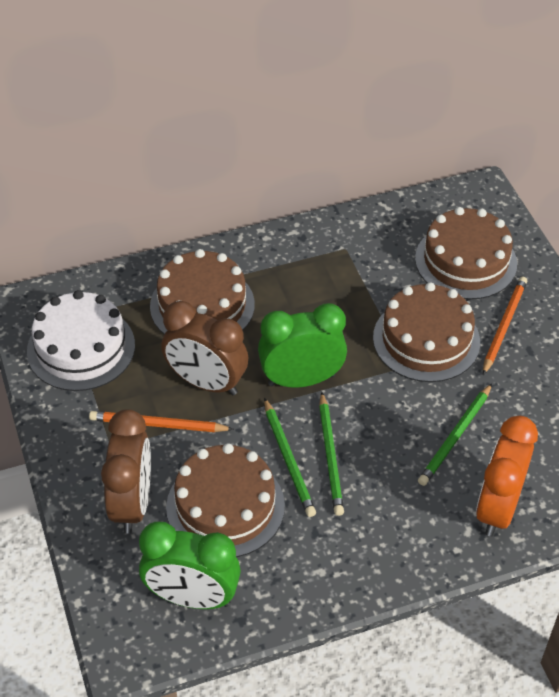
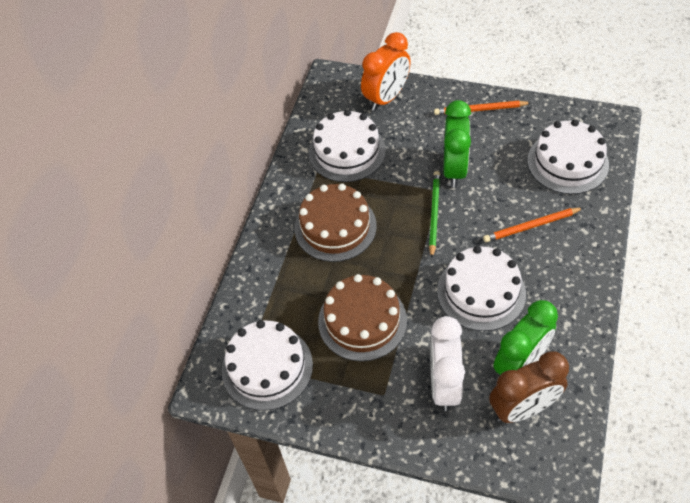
brown cake: [150,249,255,334] [166,443,285,557] [373,282,480,382] [415,207,517,300] = 4 -> [294,184,377,262] [318,274,407,361] = 2
brown clock: [101,409,151,534] [161,301,248,395] = 2 -> [489,351,569,423] = 1
green pencil: [264,398,316,517] [319,392,344,516] [418,383,492,486] = 3 -> [429,171,440,258] = 1
white cake: [27,290,135,391] = 1 -> [222,320,313,411] [309,109,386,182] [437,246,526,331] [527,119,609,194] = 4
white clock: none = 0 -> [430,316,465,411] = 1

